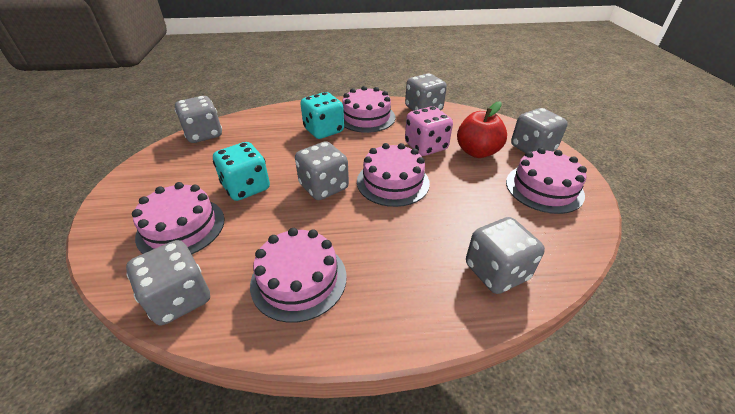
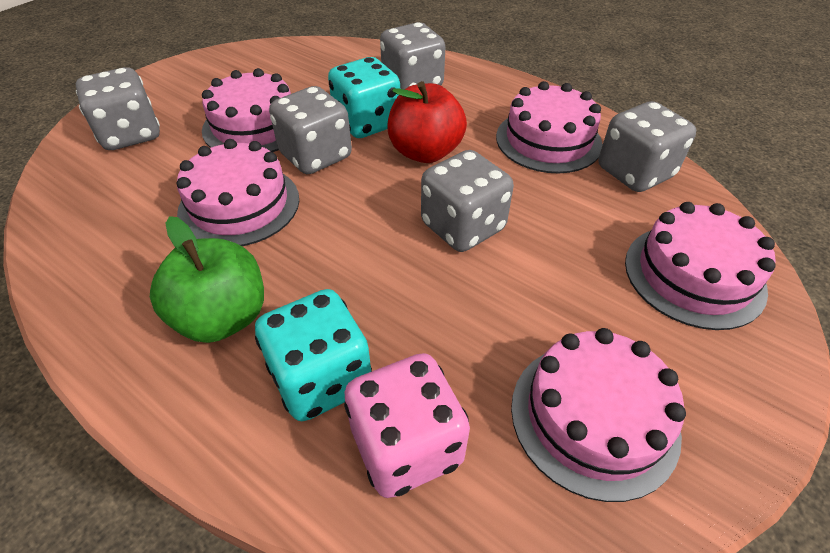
green apple: none = 0 -> [150,216,264,343] = 1
grey dice: [126,240,210,326] [175,96,222,143] [295,141,349,200] [405,73,447,111] [466,217,545,294] [511,108,568,153] = 6 -> [76,67,160,150] [269,86,352,174] [380,22,445,89] [421,150,514,252] [598,101,696,192] = 5

